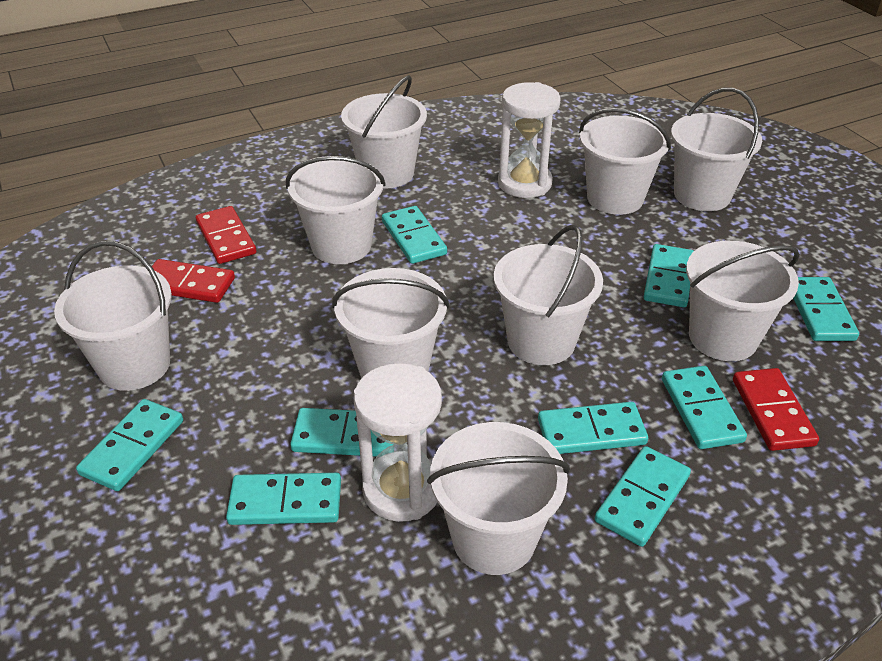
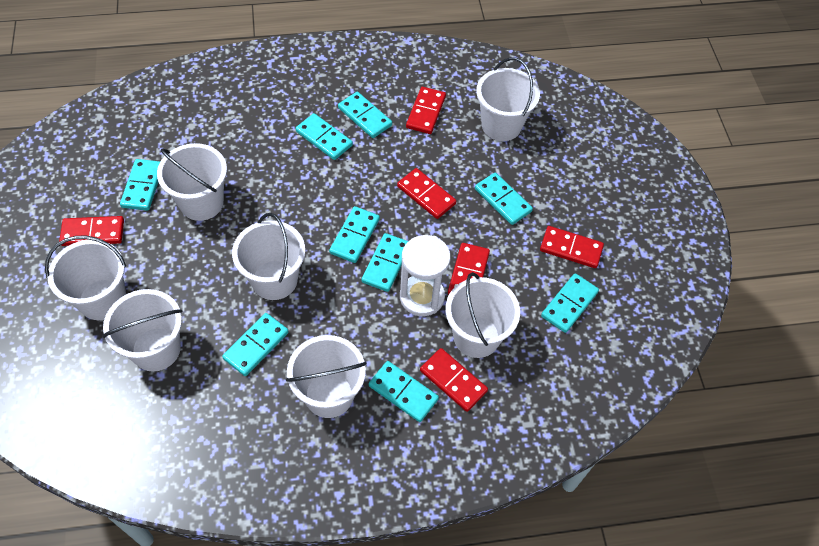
red domino: [152,259,235,303] [196,206,256,264] [733,368,819,451] = 3 -> [59,216,124,246] [397,168,456,219] [406,87,446,134] [420,348,488,412] [448,243,490,294] [540,226,604,268] = 6
white bucket: [54,241,172,391] [286,156,386,264] [332,268,449,379] [341,75,427,188] [427,422,570,575] [494,225,603,365] [579,108,671,215] [671,88,762,211] [686,241,800,361] = 9 -> [45,236,126,320] [102,289,183,371] [157,143,227,221] [232,213,305,300] [286,335,366,418] [445,272,520,358] [476,57,540,141] = 7
white hourglass: [354,363,442,522] [498,82,561,198] = 2 -> [400,235,451,316] = 1

